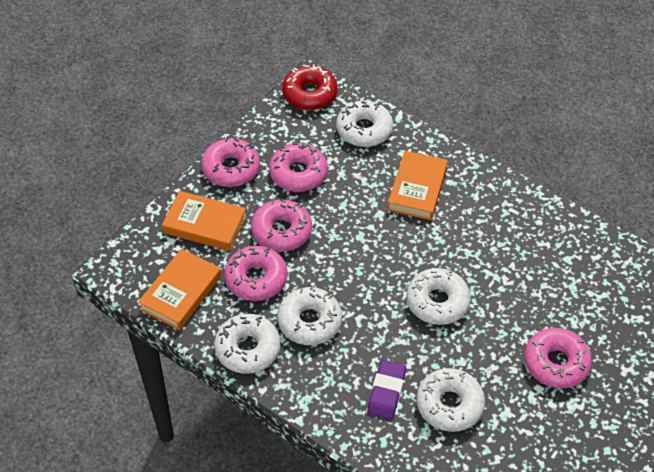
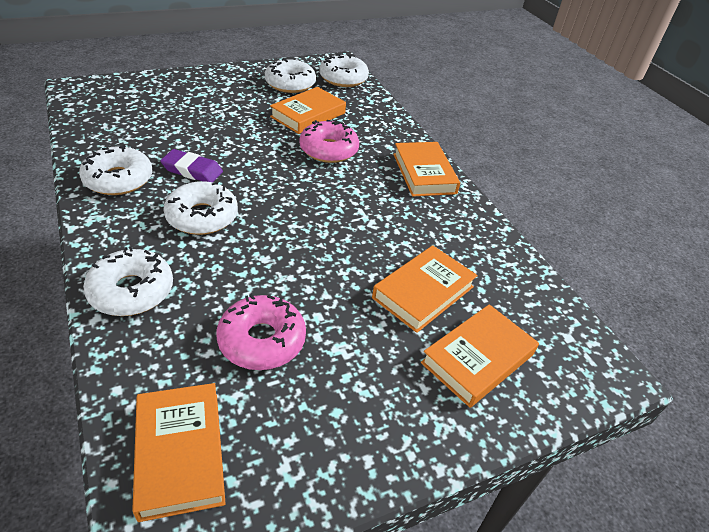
orange book: [138,249,221,330] [162,191,246,251] [387,151,448,220] = 3 -> [132,383,226,522] [270,87,346,134] [372,245,478,333] [393,142,460,197] [421,304,539,408] = 5
pink donut: [201,138,260,187] [224,246,288,301] [251,199,312,252] [269,142,328,192] [524,328,592,388] = 5 -> [217,294,306,370] [299,120,359,163] = 2
red donut: [282,64,338,110] = 1 -> none = 0

